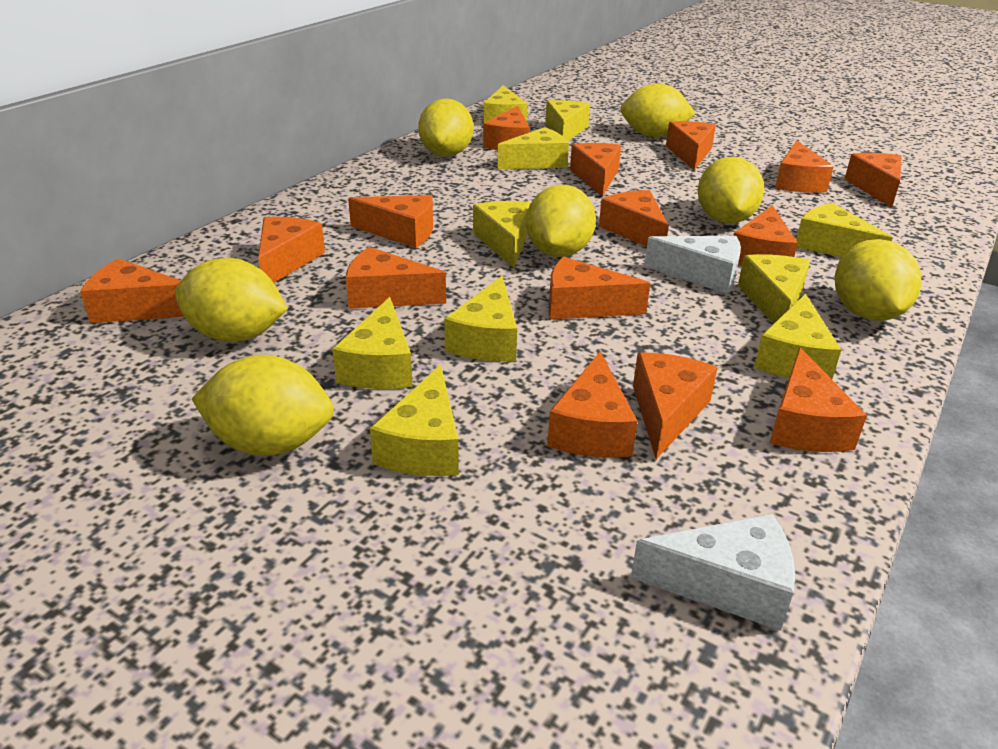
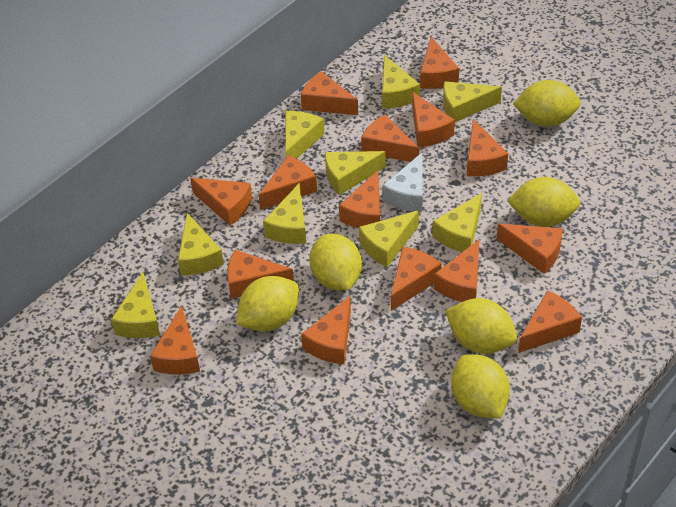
white cheese: [631,514,795,631] [644,236,741,294] = 2 -> [382,153,423,212] = 1
yellow cheese: [332,297,413,389] [370,365,459,476] [444,276,517,362] [473,201,530,268] [483,85,528,123] [497,127,569,170] [545,100,590,141] [738,254,810,324] [754,293,841,379] [796,203,892,257] = 10 -> [111,272,160,338] [178,213,224,275] [263,183,306,244] [285,111,324,159] [325,151,386,195] [359,211,419,267] [382,55,420,108] [432,193,482,252] [443,81,502,122] = 9
yellow lemon: [175,258,288,342] [192,355,334,455] [418,98,473,157] [526,185,596,257] [620,83,696,137] [698,157,764,224] [835,239,921,321] = 7 -> [236,276,299,331] [309,234,362,290] [445,298,517,354] [451,354,510,418] [507,177,580,227] [513,80,581,127] = 6

